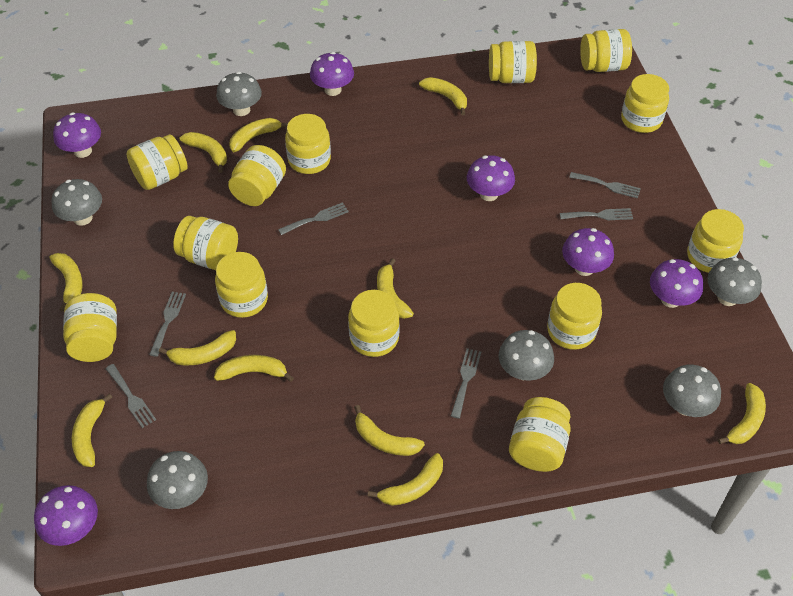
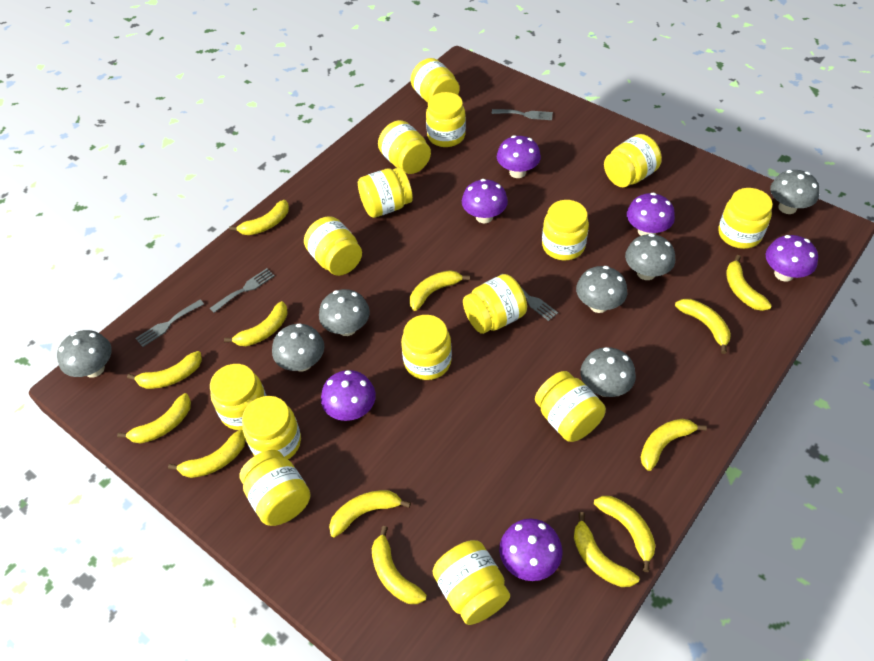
grey fork: [106,364,156,428] [149,292,186,357] [278,202,349,235] [451,348,481,419] [560,208,633,220] [569,172,641,198] = 6 -> [135,300,204,347] [210,268,275,313] [492,109,553,120] [499,273,558,321] = 4
grey mushroom: [51,179,102,226] [147,451,208,509] [216,72,262,116] [499,330,554,381] [663,365,721,417] [708,257,762,306] = 6 -> [57,330,112,378] [272,323,324,372] [319,289,370,336] [576,266,627,313] [580,347,636,397] [625,233,675,280] [770,170,820,214] = 7
yellow banana: [50,253,83,312] [72,393,112,467] [159,330,236,365] [180,132,227,173] [214,355,294,382] [229,118,288,152] [354,405,425,456] [368,453,443,506] [377,258,414,319] [419,77,467,115] [718,383,766,444] = 11 -> [117,393,191,444] [127,351,202,389] [168,430,246,478] [224,301,287,346] [229,200,289,235] [329,490,411,538] [372,526,427,604] [410,270,470,311] [574,512,639,587] [594,496,656,572] [640,419,707,471] [675,299,731,354] [726,255,772,311] = 13
yellow jar: [63,293,117,362] [127,134,188,190] [173,216,238,270] [215,252,268,318] [228,145,286,206] [285,114,331,174] [348,290,400,357] [489,41,537,83] [509,397,571,472] [547,283,602,350] [580,29,632,72] [621,74,669,133] [687,209,744,273] = 13 -> [210,364,267,430] [239,450,311,526] [242,396,301,459] [304,216,362,276] [358,167,413,218] [378,120,431,174] [401,315,452,380] [411,58,460,103] [426,92,466,147] [433,540,510,625] [463,274,527,334] [535,371,606,442] [542,200,589,260] [604,134,662,187] [719,188,773,249] = 15

